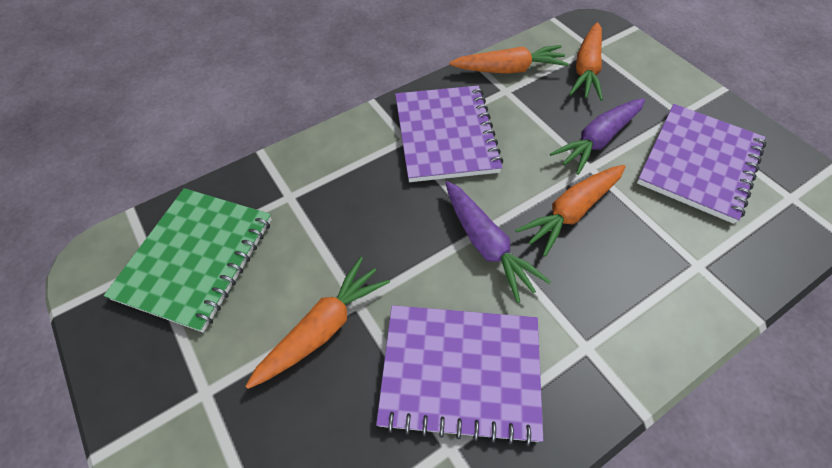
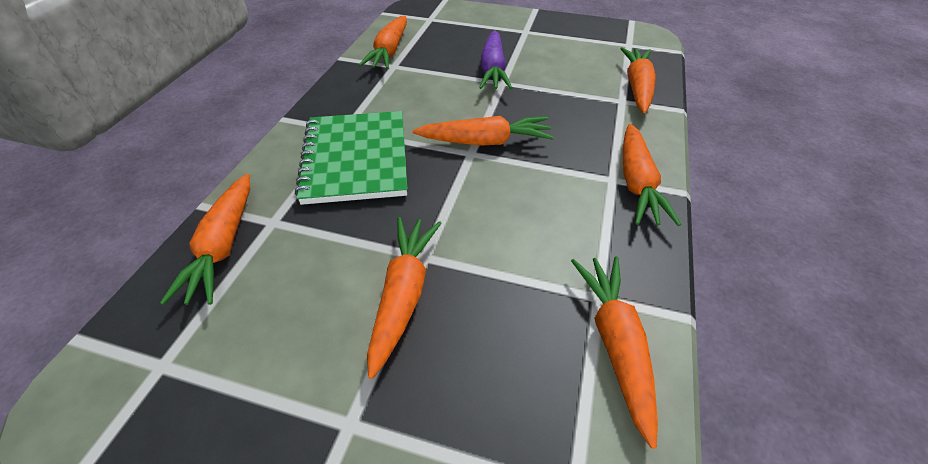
orange carrot: [246,257,390,389] [449,45,569,74] [515,165,626,256] [569,22,603,101] = 4 -> [160,174,250,305] [359,16,407,69] [367,217,442,379] [413,116,554,146] [571,256,658,449] [620,47,656,113] [623,124,681,226] = 7
purple carrot: [446,181,551,303] [550,98,645,175] = 2 -> [479,30,512,89] = 1
purple notebook: [376,305,543,446] [395,86,503,182] [637,104,766,224] = 3 -> none = 0

